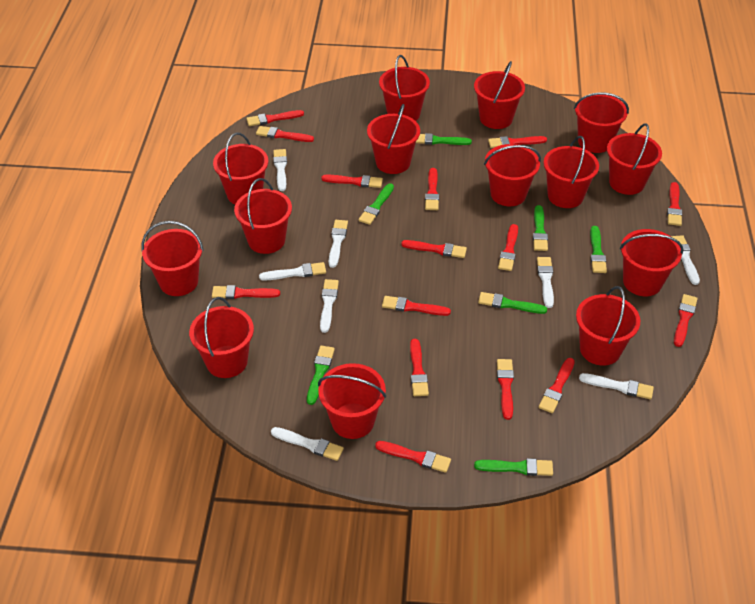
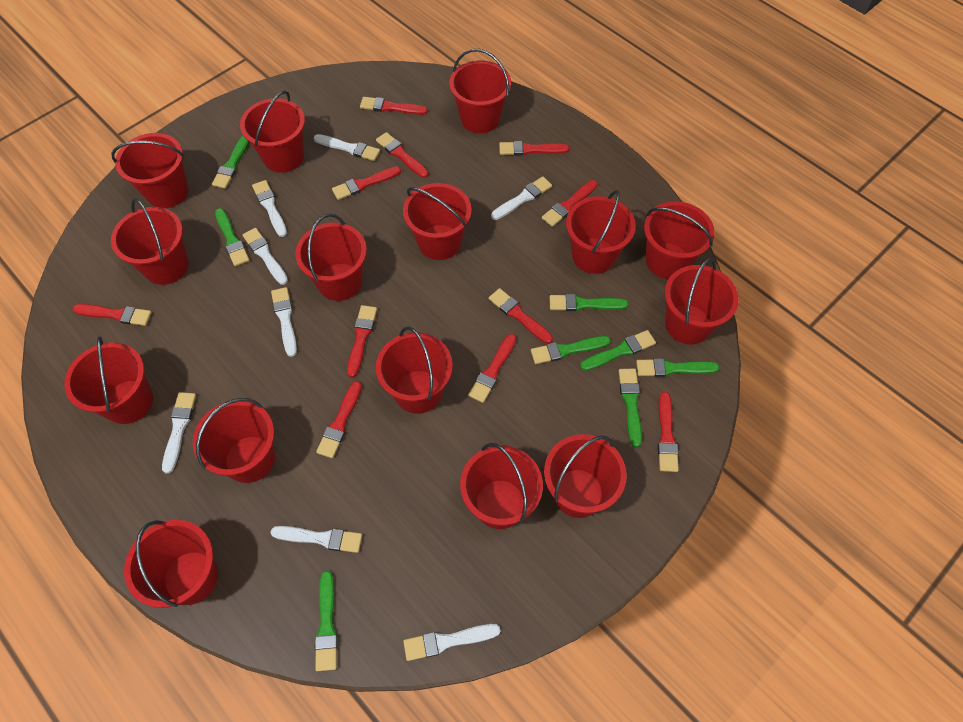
green brush: [307,346,335,405] [359,183,394,225] [416,133,472,145] [474,458,553,476] [478,292,547,314] [533,205,548,251] [590,226,607,273] = 7 -> [212,136,250,189] [215,208,250,266] [315,571,338,671] [531,336,611,364] [550,294,629,311] [580,330,656,371] [619,369,642,447] [636,358,719,377] = 8
red brush: [212,285,280,299] [246,110,304,126] [256,126,314,142] [321,175,383,188] [375,441,451,473] [382,296,451,316] [401,240,467,258] [410,339,429,396] [425,168,439,210] [488,136,547,148] [497,359,514,420] [498,224,518,271] [539,358,575,413] [667,182,682,226] [674,294,698,347] = 15 -> [73,304,152,326] [316,381,362,458] [332,166,401,200] [347,305,377,378] [360,97,428,115] [376,132,429,178] [468,334,516,403] [489,288,553,344] [499,141,570,156] [542,180,598,227] [658,392,679,472] = 11
red bucket: [141,221,204,296] [189,297,254,378] [213,133,268,204] [234,178,292,254] [318,363,386,439] [367,104,420,174] [379,55,430,121] [474,61,525,129] [484,144,541,206] [543,136,599,208] [574,92,629,153] [576,286,640,366] [607,123,662,195] [620,229,683,296] = 14 -> [64,337,153,424] [111,198,189,285] [112,133,189,208] [124,520,218,608] [192,398,275,483] [240,91,305,173] [295,214,367,301] [376,327,453,414] [403,183,472,260] [449,49,511,133] [460,443,543,529] [544,434,627,518] [566,190,636,274] [644,201,715,279] [664,258,739,344] = 15

